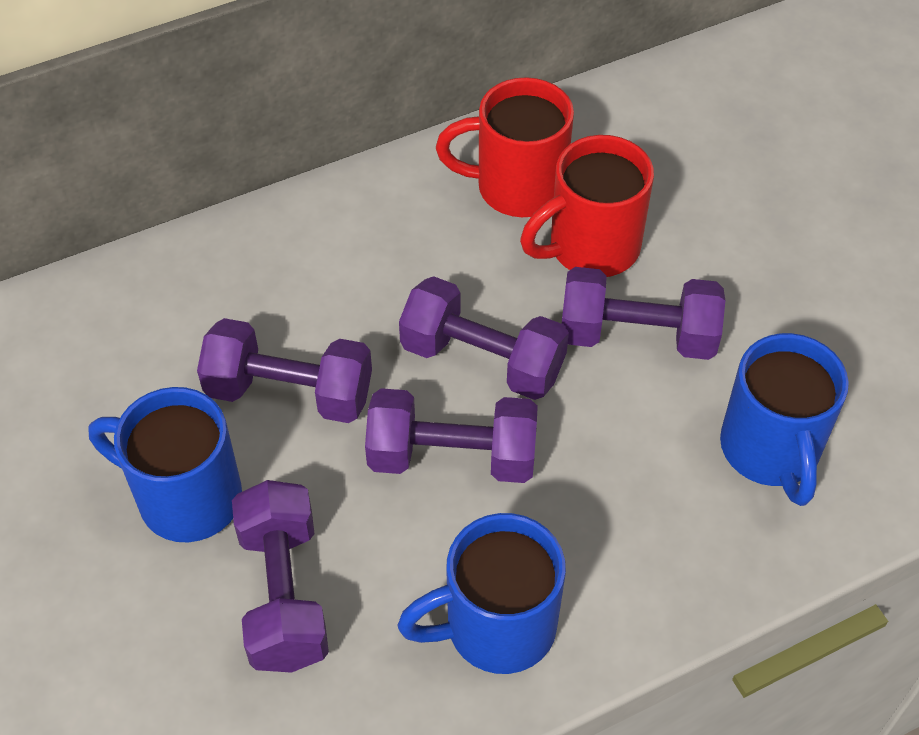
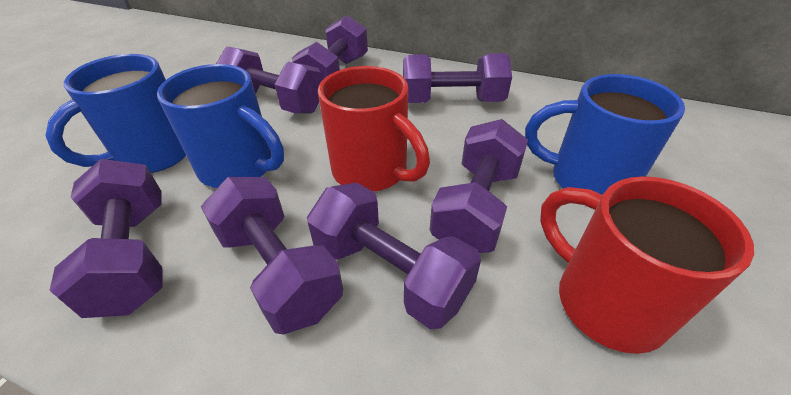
purple dumbbell: [197,318,372,423] [232,480,329,673] [365,388,538,483] [399,276,569,400] [562,267,725,360] = 5 -> [49,159,163,318] [201,177,343,334] [216,46,322,114] [292,15,368,80] [307,183,481,329] [403,53,512,103] [430,119,528,253] = 7

